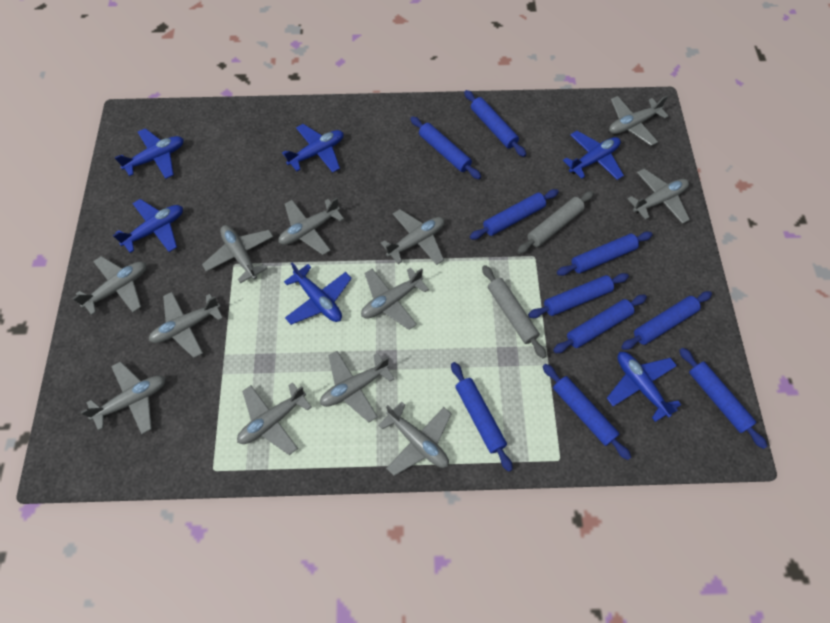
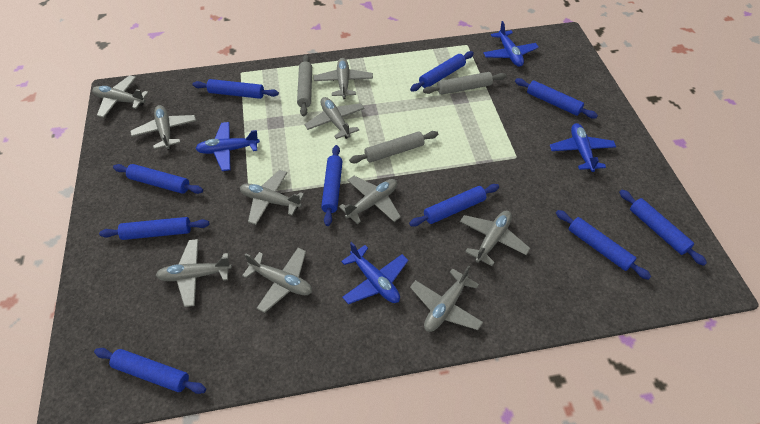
blue plane: [113,199,183,253] [114,128,184,179] [282,124,343,173] [284,262,352,325] [563,131,624,180] [607,352,681,422] = 6 -> [195,122,260,171] [341,242,408,304] [483,21,539,67] [550,123,616,172] = 4
grey plane: [73,256,146,315] [81,361,166,434] [149,292,223,358] [202,225,273,283] [237,382,312,455] [278,198,344,255] [320,351,394,422] [361,268,429,330] [378,401,451,476] [381,209,444,265] [609,96,669,146] [627,169,690,224] = 12 -> [92,75,149,118] [130,105,196,150] [156,239,232,307] [240,170,304,225] [242,248,312,313] [304,97,364,139] [314,58,373,99] [339,176,401,224] [410,265,483,332] [460,211,530,266] = 10
grey rolling pin: [482,265,546,358] [517,191,594,254] = 2 -> [297,55,312,116] [349,131,438,163] [423,72,506,95] = 3

